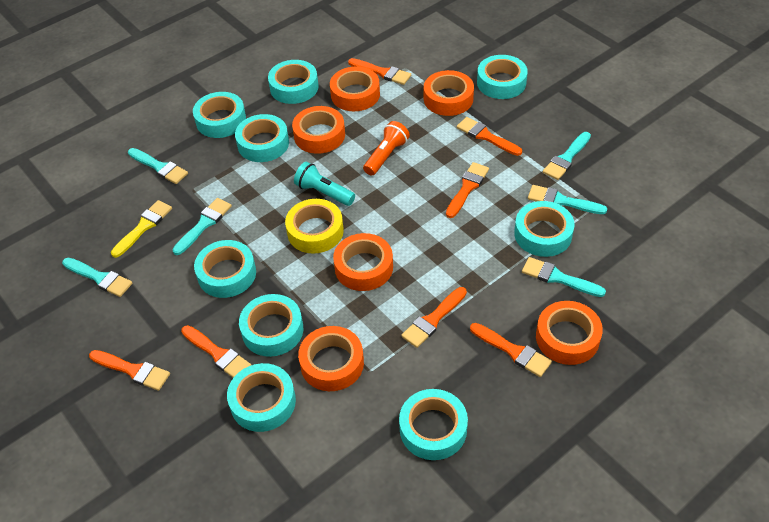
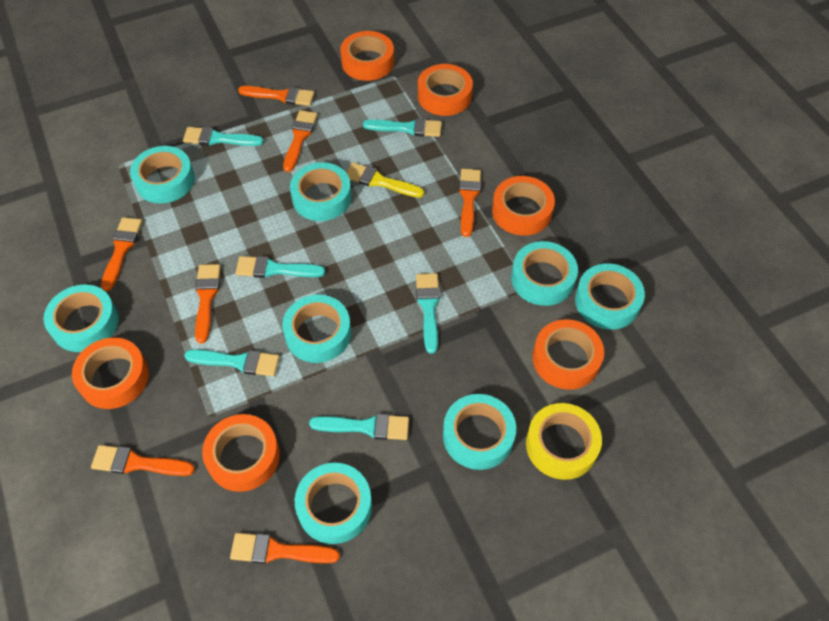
orange flashlight: [363,121,410,175] = 1 -> none = 0
turquoise flashlight: [294,162,355,206] = 1 -> none = 0
turquoise tape: [193,92,246,138] [194,240,256,298] [227,363,296,432] [235,114,289,162] [239,294,303,357] [268,60,319,104] [399,389,468,460] [477,55,528,99] [514,201,575,257] = 9 -> [44,284,119,352] [130,146,195,204] [282,295,351,363] [290,162,352,221] [295,463,372,544] [443,394,516,470] [511,241,578,306] [575,264,645,329] = 8

